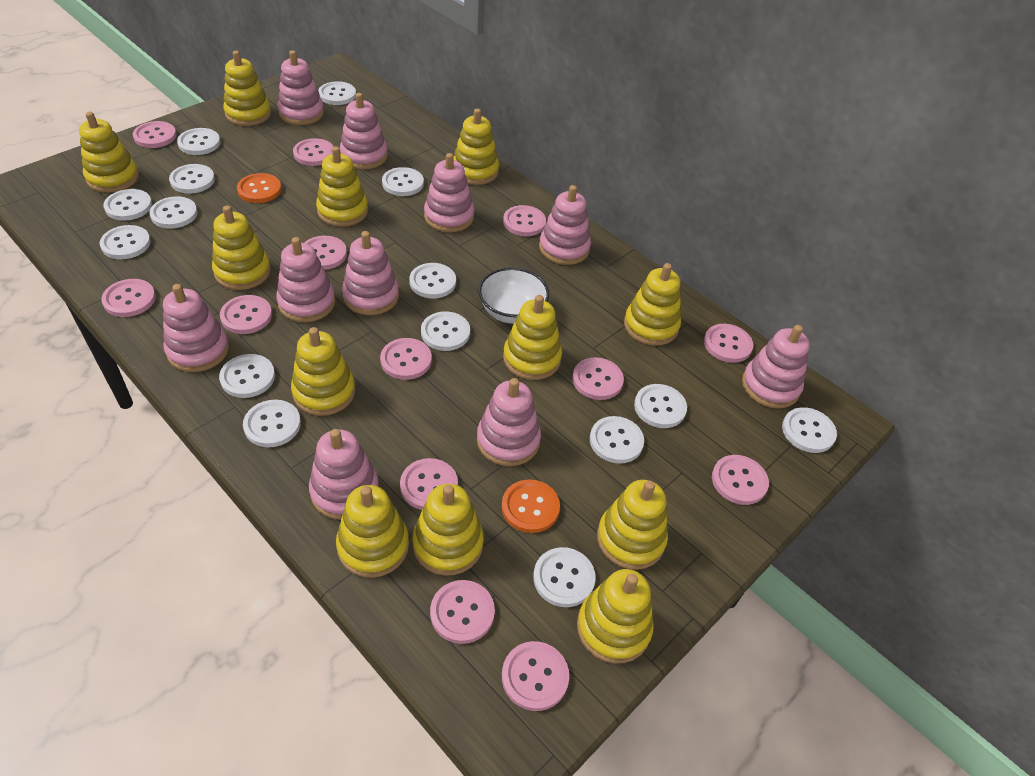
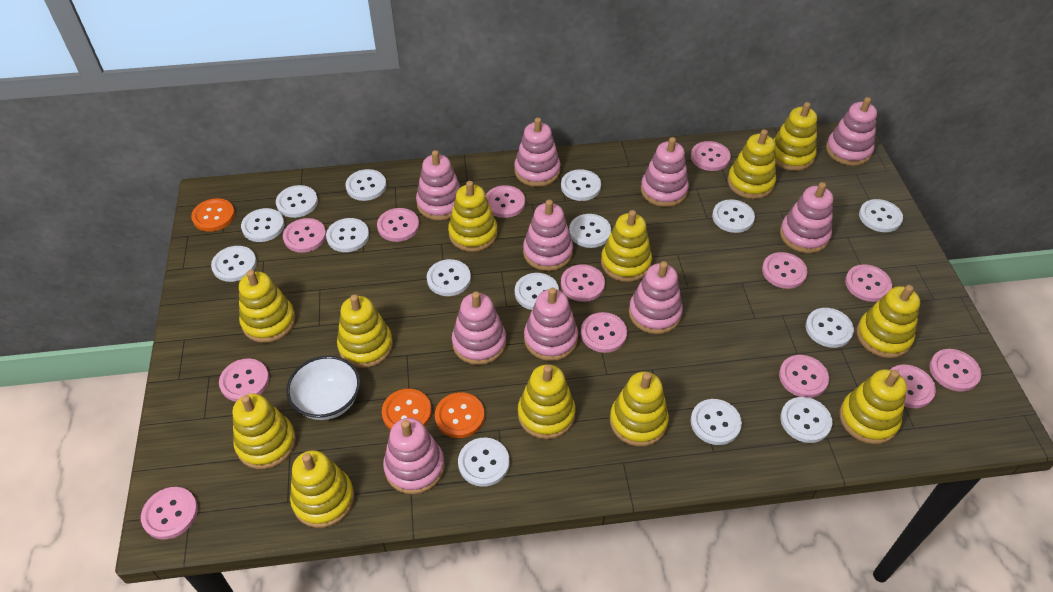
orange button: [237,173,282,203] [502,479,560,533] = 2 -> [191,198,235,232] [382,389,432,430] [435,392,485,438] = 3

